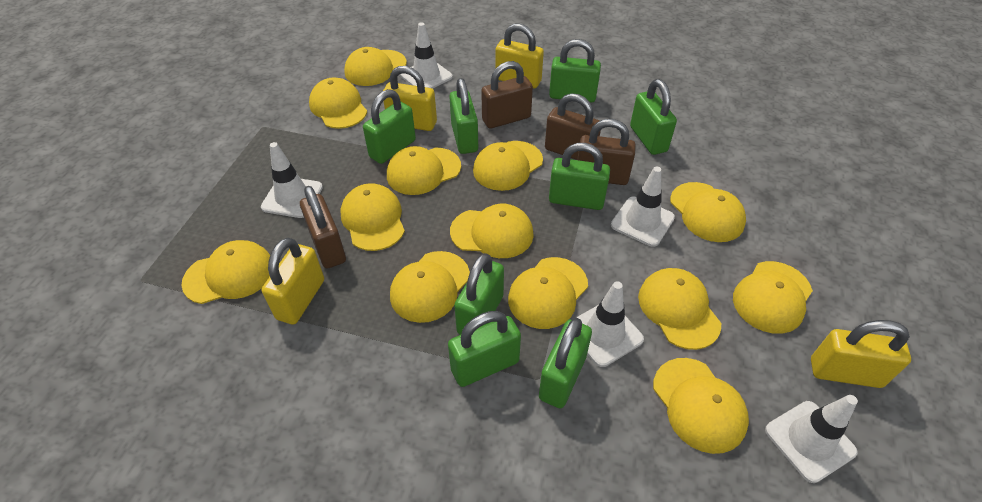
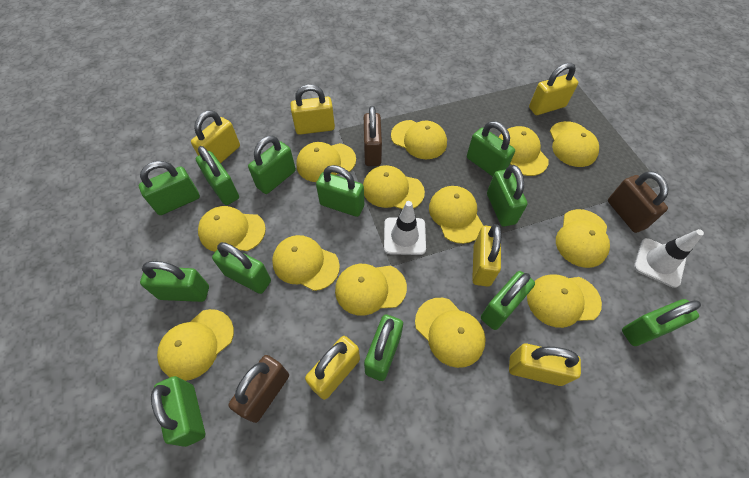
brown padlock: [300,186,346,269] [481,61,533,128] [545,93,601,160] [577,119,636,185] = 4 -> [229,355,289,423] [364,106,382,166] [608,171,669,233] = 3
green padlock: [363,89,416,164] [448,311,521,387] [449,78,478,154] [454,253,504,335] [539,318,592,408] [549,39,601,103] [549,143,610,210] [630,79,677,155] = 8 -> [139,161,200,215] [140,261,209,302] [151,376,205,447] [196,146,239,205] [212,242,271,294] [248,136,296,194] [316,165,364,217] [364,314,403,381] [467,121,515,177] [481,271,535,330] [487,165,528,227] [622,299,701,346] = 12
white traffic cone: [261,142,323,218] [400,22,453,89] [576,281,644,367] [611,166,675,247] [765,395,858,483] = 5 -> [384,201,426,255] [634,229,704,288] = 2
yellow padlock: [262,238,324,325] [383,66,437,131] [495,24,544,88] [811,320,911,388] = 4 -> [191,110,240,163] [290,84,335,135] [305,336,360,400] [472,224,501,287] [509,344,581,386] [529,63,578,115] = 6

